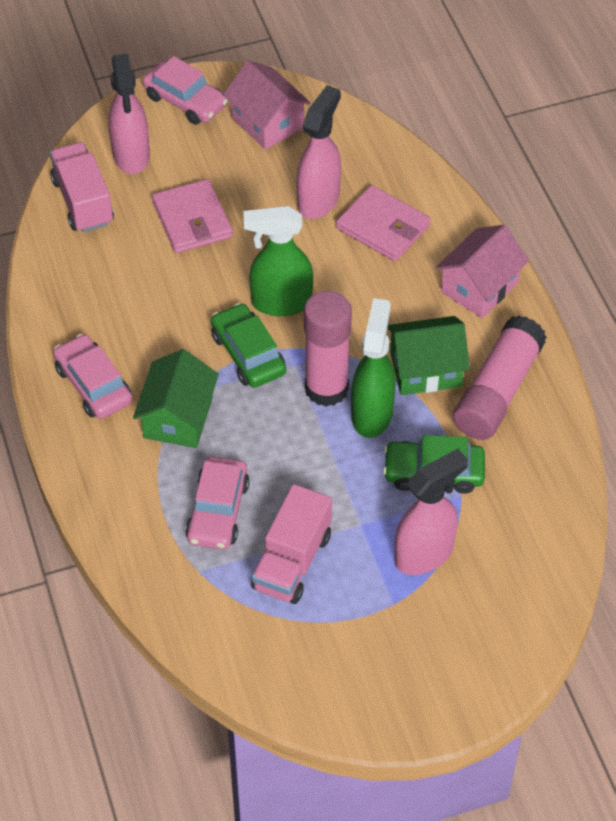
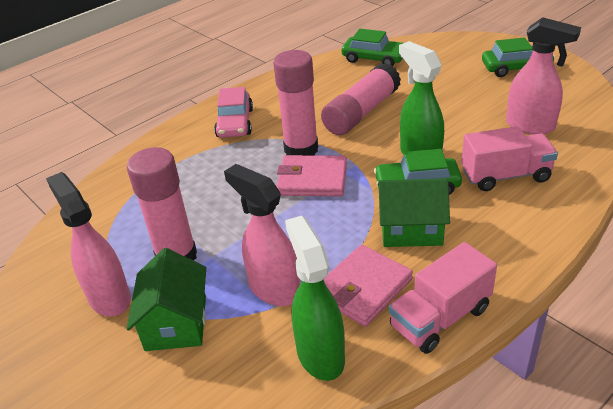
green car: [211,303,286,388] [383,435,485,494] = 2 -> [342,29,403,66] [374,149,462,195] [482,37,555,77] = 3
pink car: [53,334,132,419] [143,56,228,125] [185,457,250,550] = 3 -> [214,87,253,138] = 1
pink glue stick: [304,291,352,407] [453,315,547,440] = 2 -> [127,147,197,261] [273,50,318,155] [321,63,401,135] = 3
pink house: [223,60,311,150] [435,225,529,318] = 2 -> none = 0

